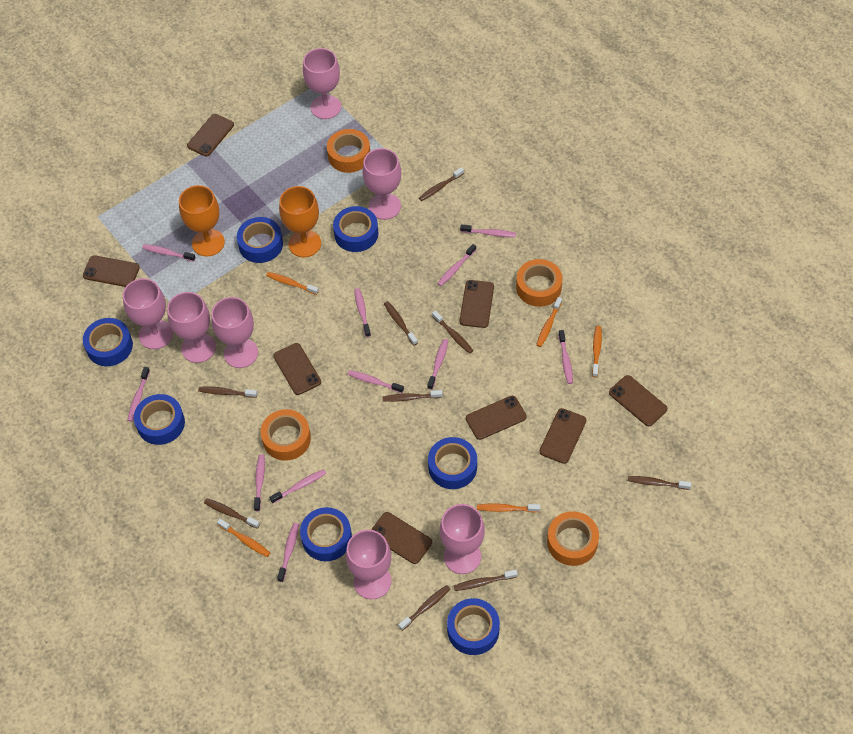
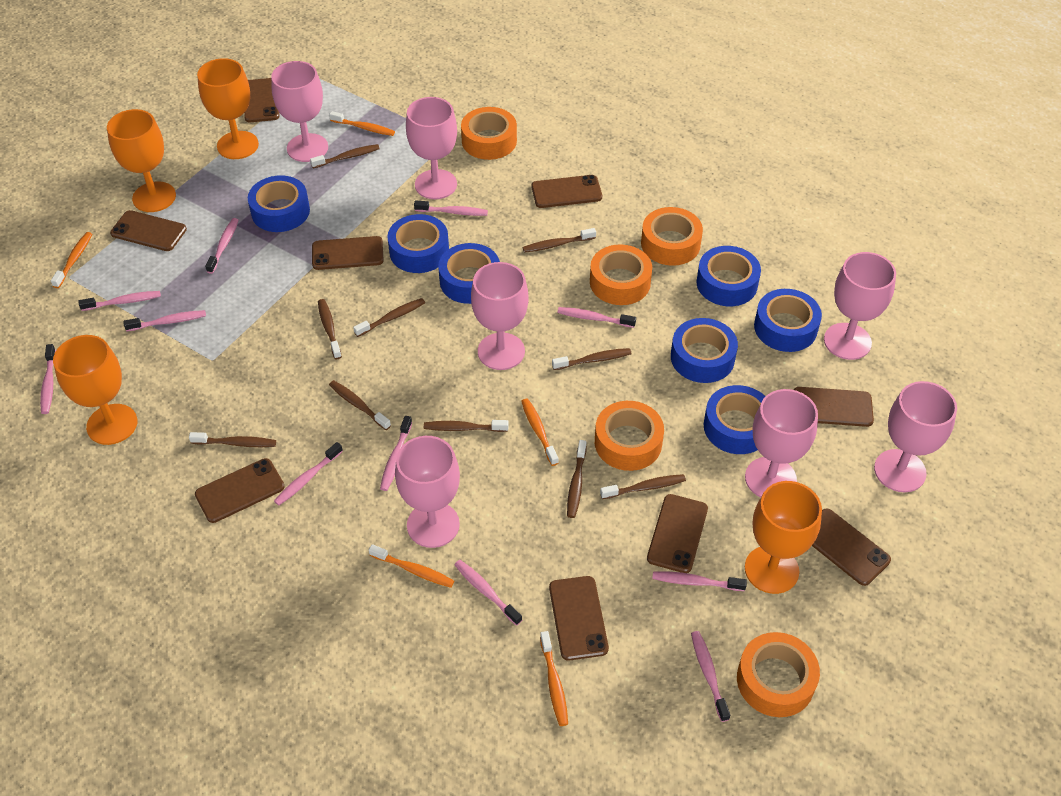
brown phone: [83,255,140,287] [187,114,234,156] [273,343,321,395] [371,512,432,564] [460,280,494,328] [466,396,527,440] [539,408,586,464] [609,375,668,426] = 8 -> [110,210,187,251] [195,458,285,523] [244,78,280,122] [312,236,384,270] [531,175,602,208] [549,576,609,661] [647,494,708,573] [794,387,874,427] [812,509,891,586] = 9
brown toothbrush: [198,386,257,398] [204,498,260,528] [383,390,443,402] [384,301,418,346] [398,585,450,631] [419,167,464,201] [432,310,473,354] [454,570,518,591] [628,476,691,490] = 9 -> [189,432,276,447] [310,144,380,168] [318,299,342,359] [329,380,391,430] [353,298,425,337] [424,420,509,432] [523,228,596,253] [552,348,631,370] [567,440,587,518] [600,474,686,499] = 10
orange goblet: [179,185,225,257] [279,186,321,257] = 2 -> [53,335,137,445] [107,109,176,212] [197,58,259,159] [745,481,822,594] = 4
orange tape: [261,409,311,461] [327,129,370,173] [516,259,562,307] [547,511,599,566] = 4 -> [461,107,517,160] [590,244,652,305] [595,401,664,471] [641,207,703,266] [737,632,820,717] = 5

